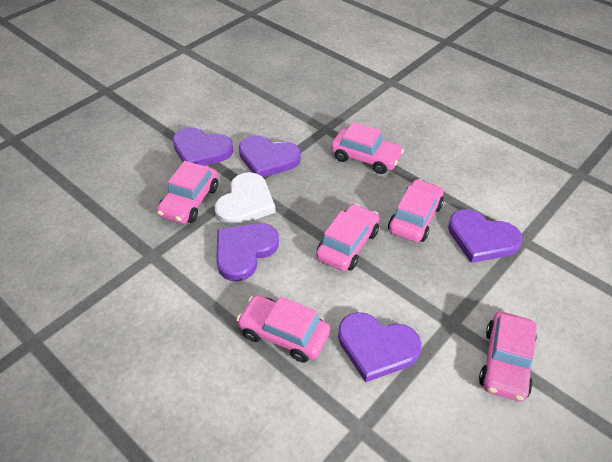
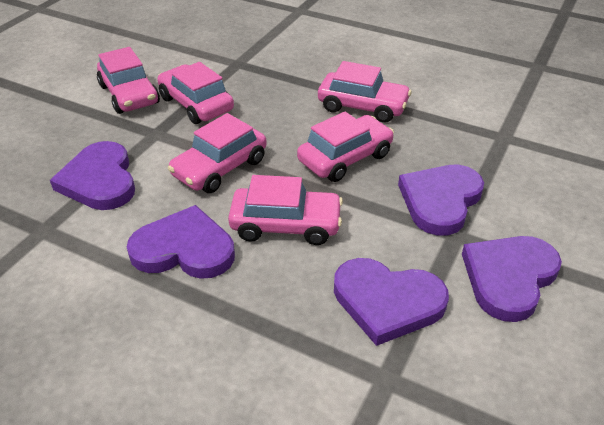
white heart: [215,172,276,226] = 1 -> none = 0

